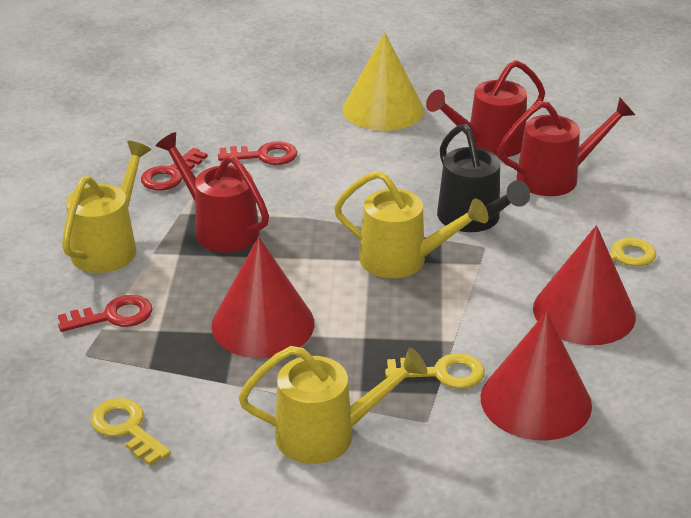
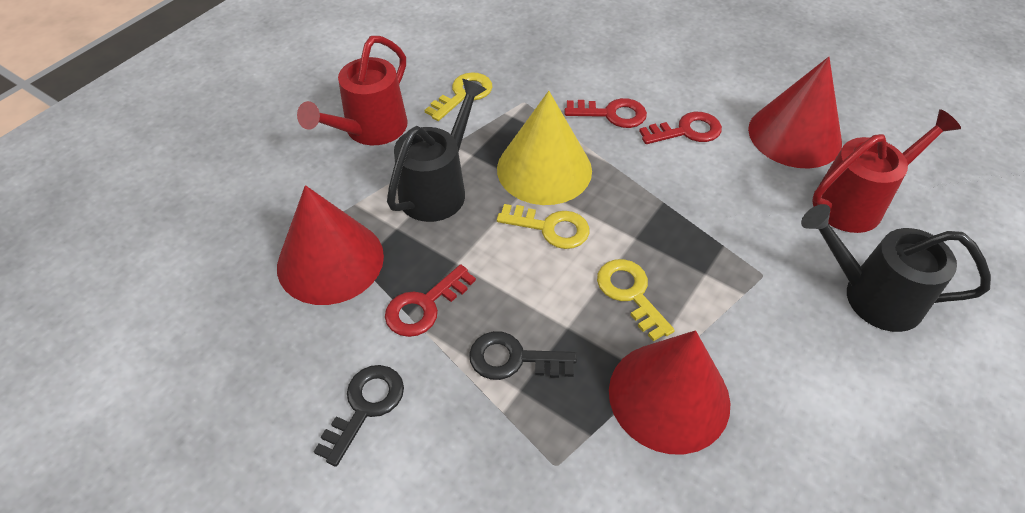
black key: none = 0 -> [314,365,404,467] [469,331,577,380] = 2
black watering can: [437,124,530,232] = 1 -> [387,79,487,222] [801,204,991,332] = 2
red watering can: [155,132,269,252] [426,60,545,157] [497,97,635,196] = 3 -> [297,36,408,145] [812,109,961,233] = 2
yellow watering can: [62,141,151,273] [238,346,427,464] [334,171,488,278] = 3 -> none = 0

